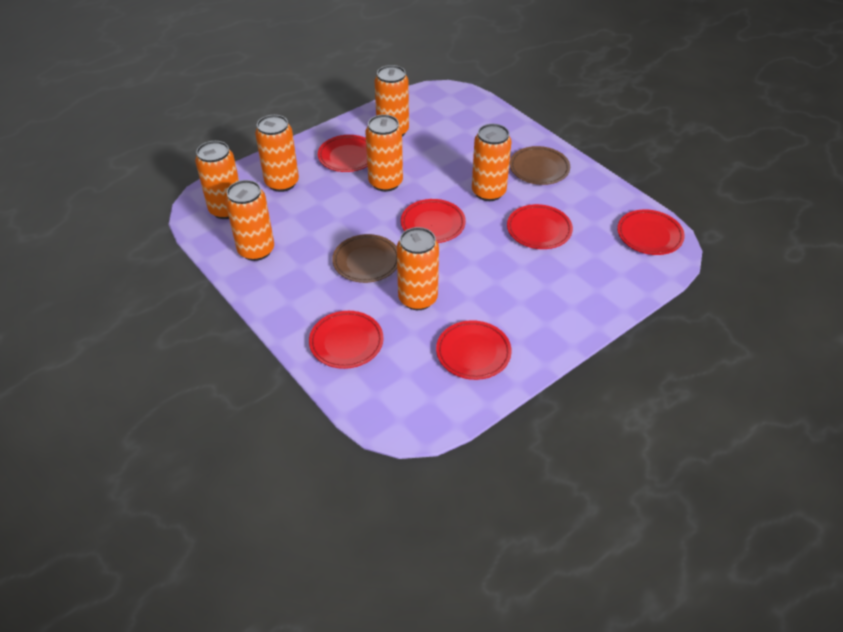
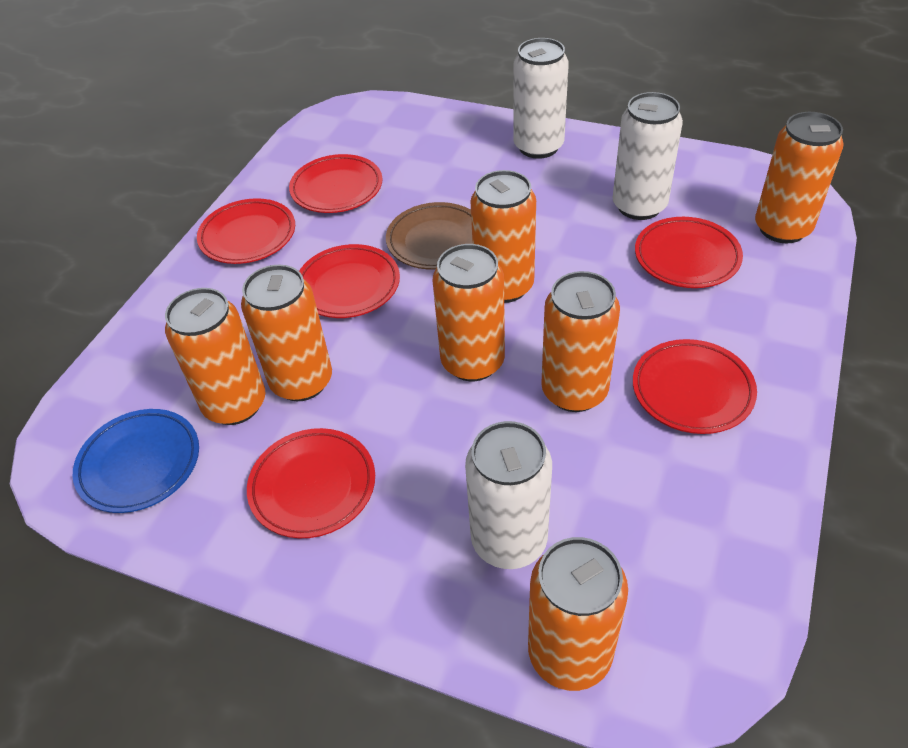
blue plate: none = 0 -> [73,409,199,513] = 1
brown plate: [332,234,397,283] [510,146,570,185] = 2 -> [386,202,473,270] = 1
white can: none = 0 -> [465,421,552,569] [514,38,569,159] [613,92,683,220] = 3

